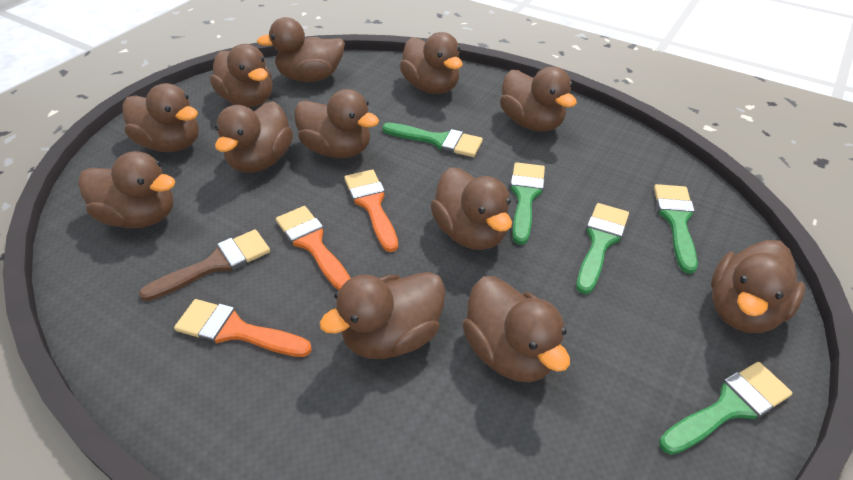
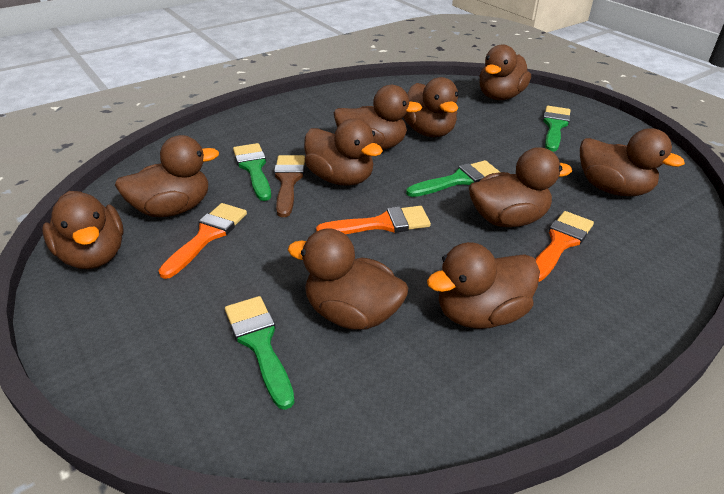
brown duck: [78,151,176,228] [123,83,199,152] [210,44,273,107] [215,101,293,173] [257,17,345,82] [294,89,379,158] [320,272,445,359] [400,32,463,94] [430,167,512,250] [462,276,570,383] [500,66,577,132] [711,240,805,333] = 12 -> [42,191,123,269] [115,135,219,217] [288,228,408,330] [304,119,383,186] [334,85,423,150] [403,77,458,137] [427,242,540,329] [469,147,572,227] [479,44,531,100] [580,128,685,196] = 10
green brush: [382,123,483,157] [510,162,545,245] [576,203,629,294] [654,184,698,274] [659,362,792,455] = 5 -> [225,296,295,410] [233,143,271,201] [406,160,500,197] [543,106,570,152] = 4

